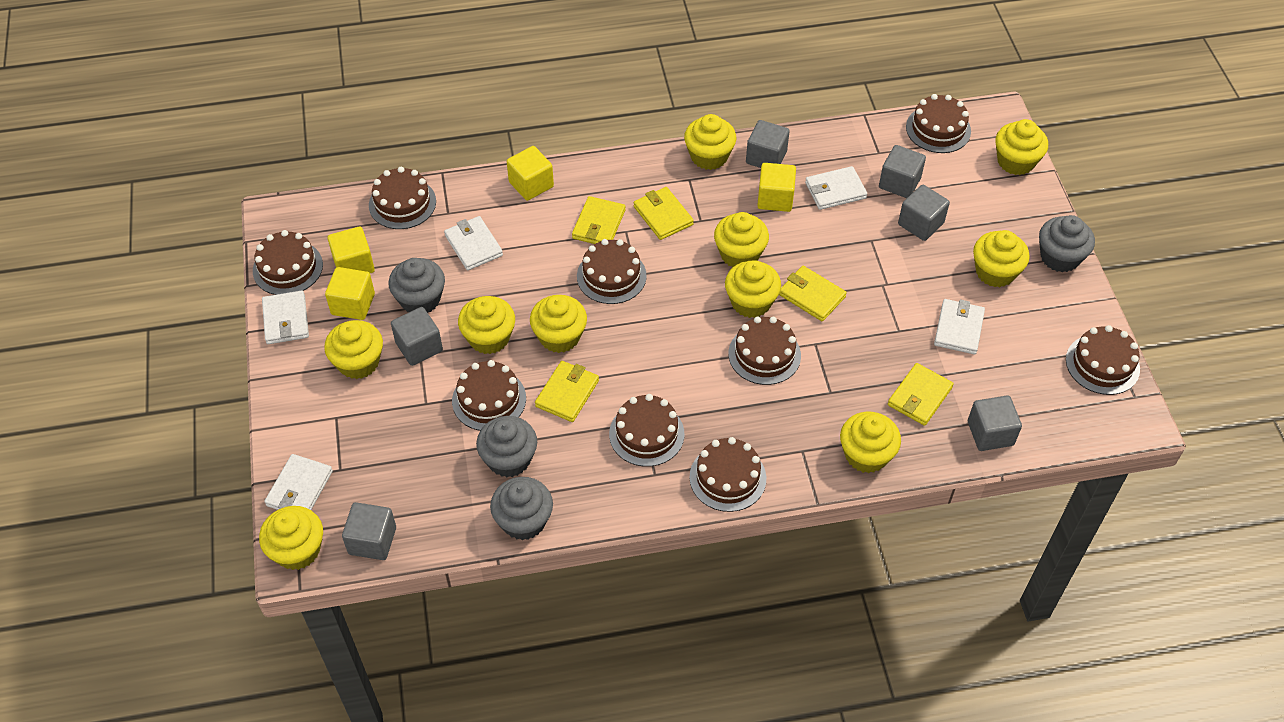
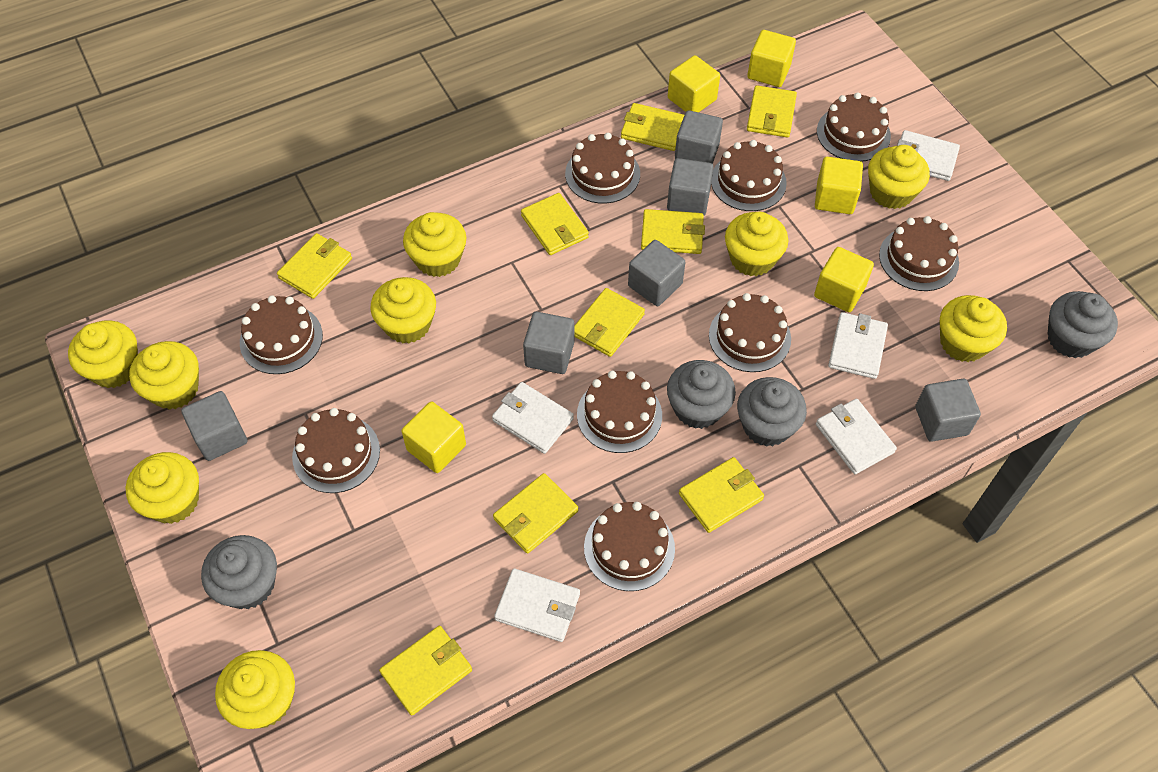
yellow cube: [325,267,375,320] [327,227,375,273] [507,146,554,201] [757,163,796,212] = 4 -> [402,402,466,473] [668,55,720,112] [747,30,796,87] [814,247,874,312] [815,157,863,214] = 5
yellow cupcake: [259,506,323,570] [324,320,383,379] [458,296,515,354] [530,295,587,353] [684,114,736,170] [714,212,769,267] [725,260,781,318] [840,412,901,473] [973,230,1030,287] [995,119,1048,175] = 10 -> [68,321,138,388] [126,452,199,524] [129,341,199,410] [215,650,295,729] [370,277,436,344] [403,212,467,277] [725,212,788,276] [868,145,930,209] [939,295,1007,362] = 9
yellow wallet: [535,361,599,422] [572,196,626,244] [634,187,694,240] [779,266,847,321] [888,363,954,426] = 5 -> [277,233,352,299] [379,626,472,716] [493,473,578,554] [521,193,589,255] [574,288,645,357] [621,103,684,151] [641,209,705,254] [679,457,764,533] [747,85,797,137] = 9

